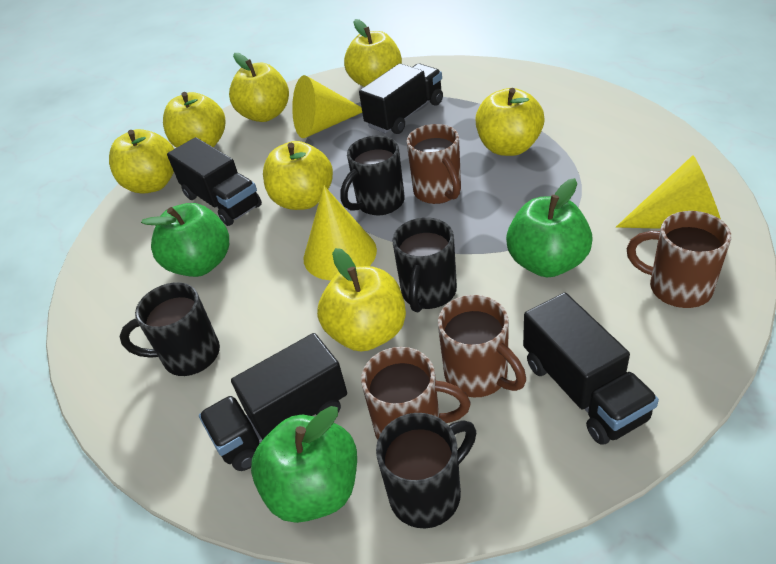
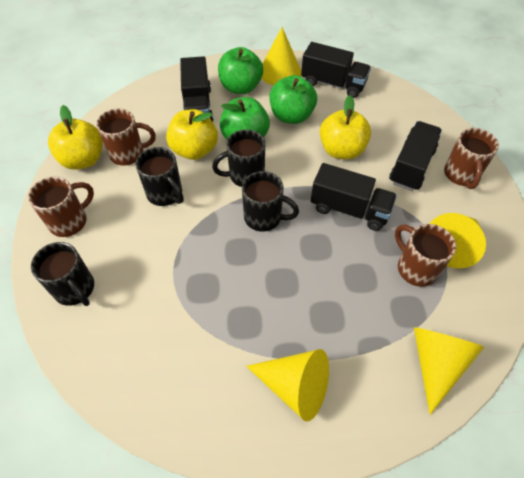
yellow apple: [109,129,174,194] [163,92,225,148] [229,53,289,122] [263,141,333,210] [317,248,406,351] [344,19,402,87] [475,88,545,156] = 7 -> [48,105,103,170] [166,109,218,160] [320,95,371,159] = 3
yellow cone: [292,75,362,138] [303,186,377,281] [616,155,721,229] = 3 -> [246,349,329,422] [261,27,301,85] [414,327,484,415] [430,213,486,268] = 4

